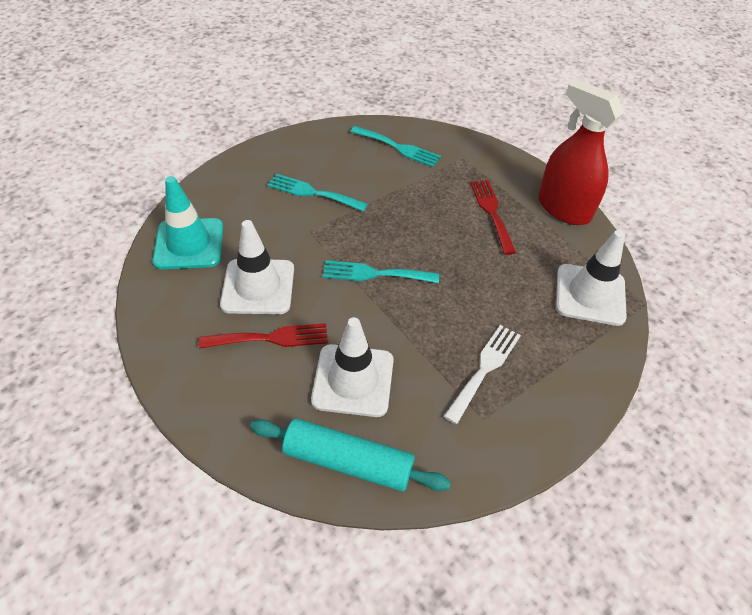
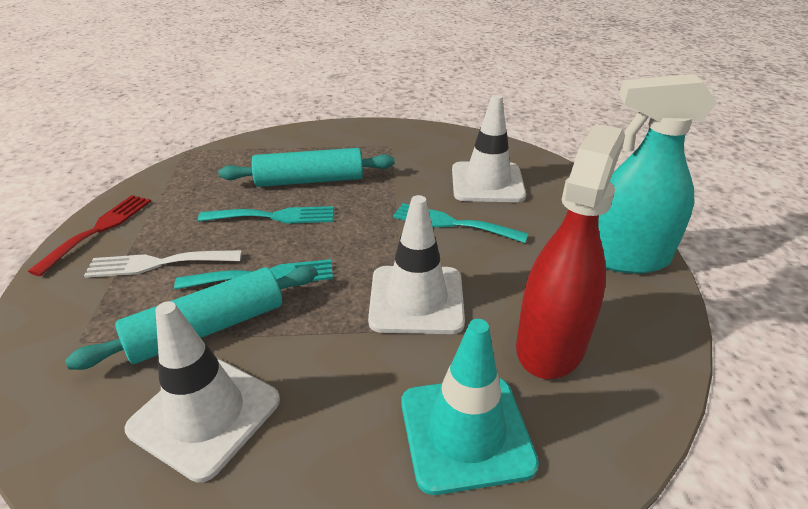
red fork: [199,323,328,349] [470,180,516,255] = 2 -> [28,195,151,276] = 1
turquoise rolling pin: [250,419,451,492] = 1 -> [65,266,318,370] [218,148,395,187] = 2
turquoise spray bottle: none = 0 -> [598,74,717,274] = 1

